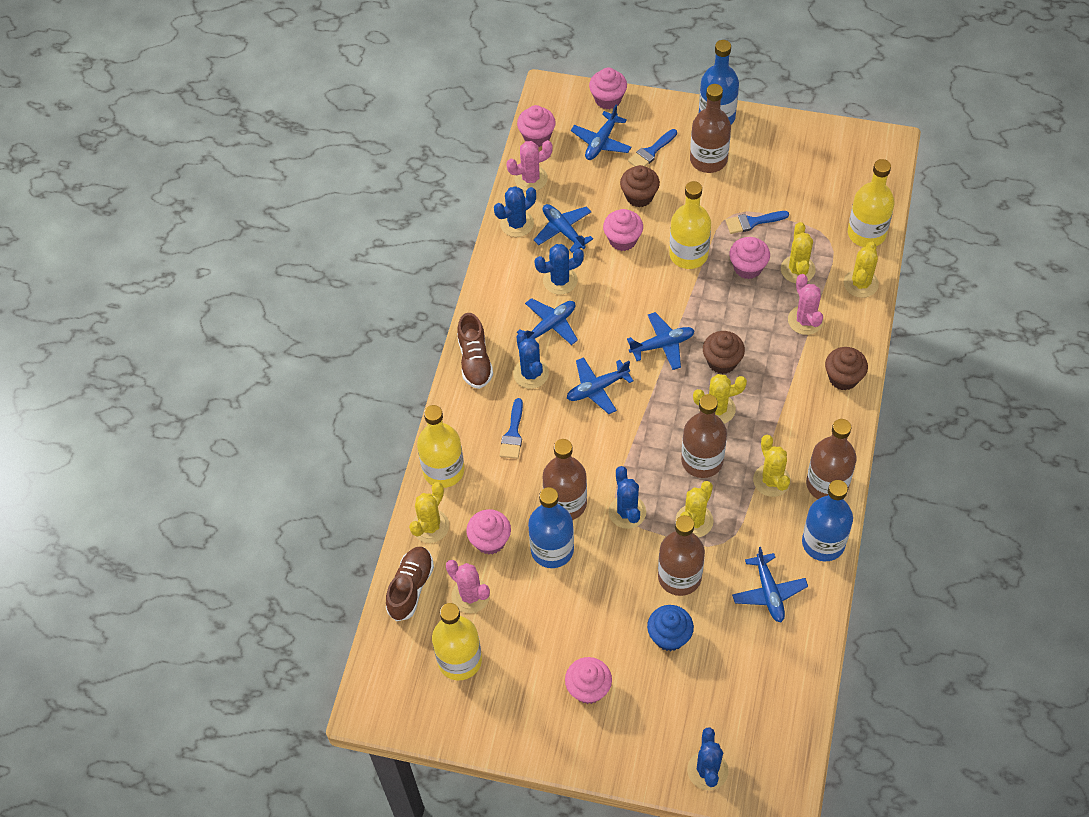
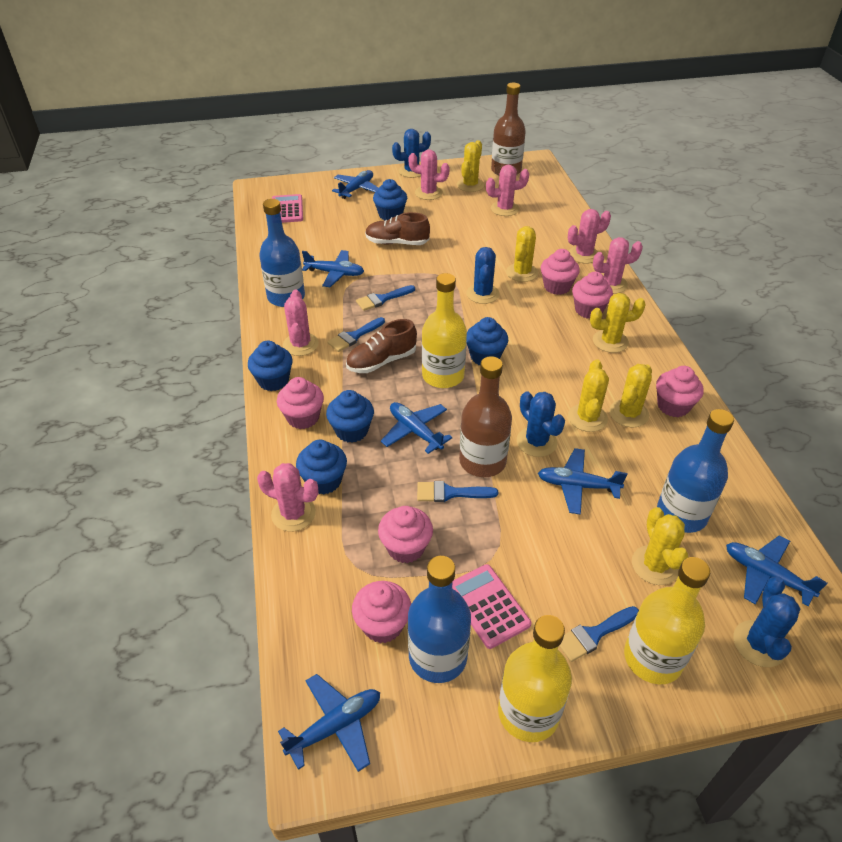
blue brush: [500,398,523,459] [628,129,677,166] [725,211,789,234] = 3 -> [327,317,385,352] [356,285,415,311] [417,481,498,502] [559,606,639,662] = 4
blue cactus: [494,186,536,237] [513,333,549,389] [534,244,584,295] [609,466,646,529] [687,728,729,790] = 5 -> [392,129,431,178] [466,247,499,304] [517,391,565,457] [733,576,800,667] = 4
blue cupcake: [647,605,694,651] = 1 -> [248,341,293,391] [296,440,347,495] [326,390,374,443] [373,179,407,221] [466,317,508,365] = 5
brown bottle: [543,439,587,520] [658,515,705,596] [681,394,727,478] [690,84,731,173] [806,419,856,499] = 5 -> [459,356,512,477] [491,83,526,176] = 2
brown cupcake: [620,165,660,207] [703,331,745,374] [825,347,868,391] = 3 -> none = 0
pink cactus: [446,560,490,613] [506,140,553,191] [788,274,823,335] = 3 -> [257,463,319,532] [283,290,319,356] [408,149,450,200] [486,165,529,216] [568,209,611,263] [593,237,643,294] = 6
pink calculator: none = 0 -> [272,194,303,223] [452,564,531,649] = 2
yellow bottle: [417,405,464,488] [432,603,482,680] [669,181,711,269] [848,159,895,247] = 4 -> [422,273,467,388] [498,615,572,742] [624,557,710,684] = 3

